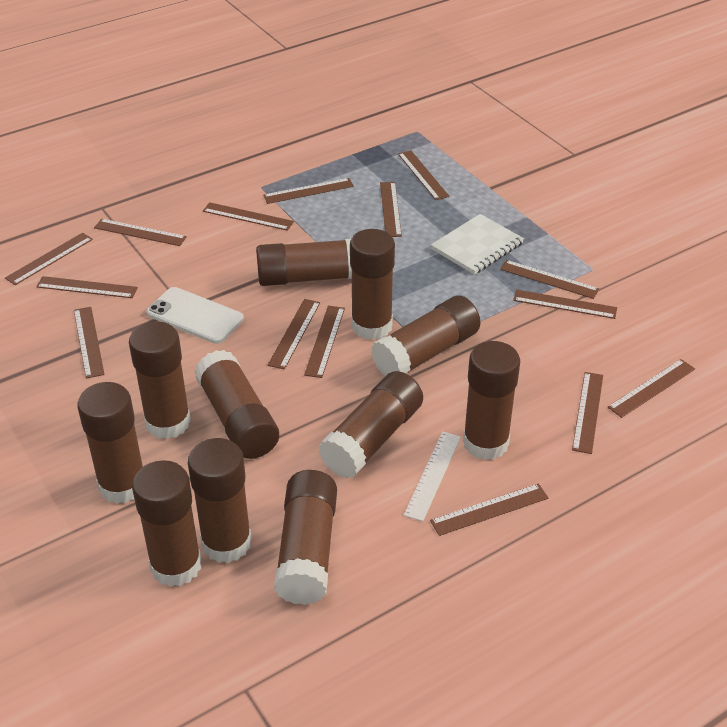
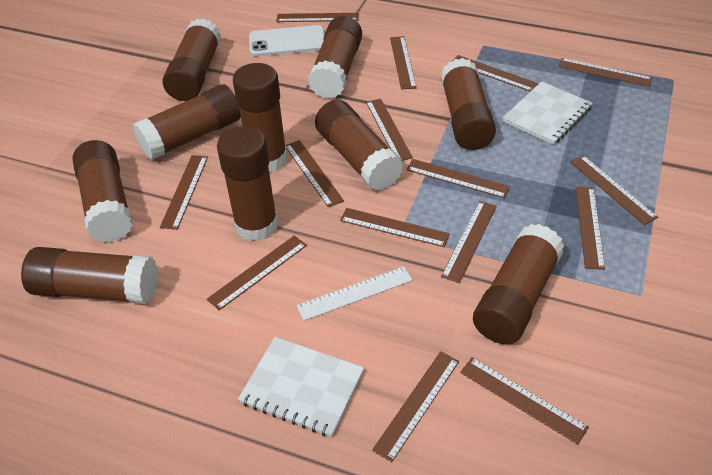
brown glue stick: [78,382,143,504] [129,321,191,439] [132,460,201,587] [188,438,252,563] [194,350,279,459] [256,239,352,286] [274,470,337,605] [318,371,423,479] [350,229,395,340] [371,295,481,376] [463,341,520,460] = 11 -> [21,247,158,304] [73,140,133,243] [133,84,241,160] [163,18,221,101] [217,126,278,241] [233,63,288,173] [308,16,362,99] [315,100,403,191] [441,58,496,150] [473,224,564,344] = 10
white notebook: [431,214,524,275] = 1 -> [238,337,364,437] [503,81,592,145] = 2

